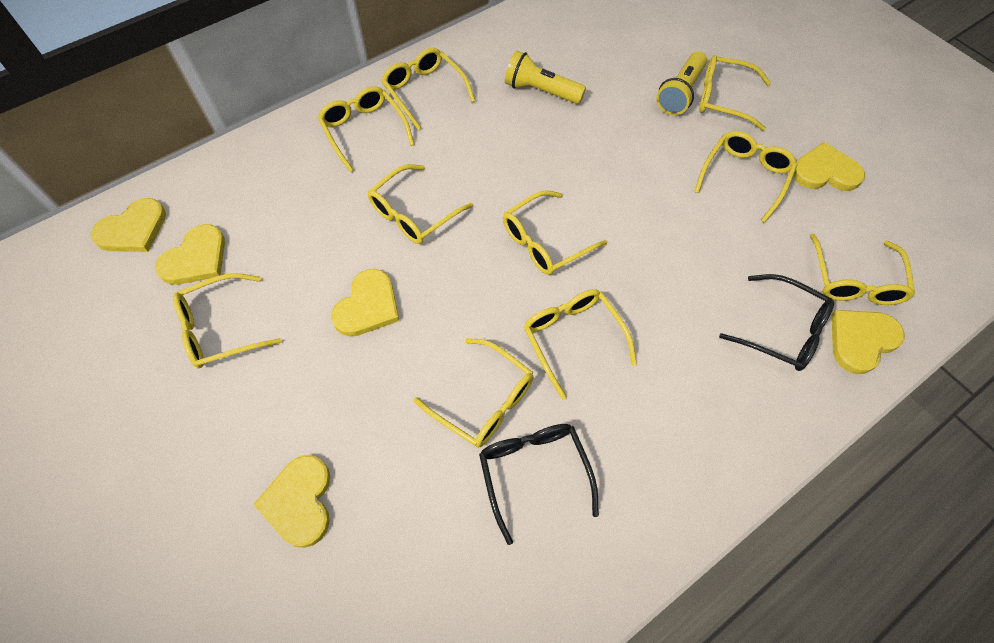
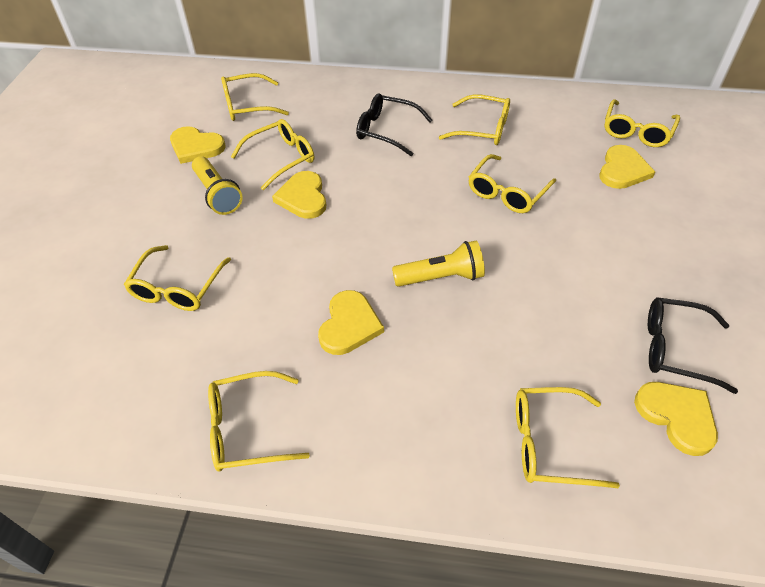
yellow glasses: [173,273,281,368] [318,86,415,172] [368,164,473,244] [381,48,475,130] [414,338,534,448] [503,190,607,275] [523,289,637,400] [694,131,797,223] [699,55,771,131] [810,234,915,305] = 10 -> [124,245,231,311] [208,371,310,472] [221,73,289,121] [231,119,314,190] [439,94,510,145] [469,154,556,213] [516,387,620,488] [605,99,680,147] = 8
yellow heart: [91,198,166,252] [155,224,225,285] [253,455,330,548] [331,269,399,337] [793,142,865,191] [832,310,905,374] = 6 -> [170,126,225,164] [272,171,326,219] [318,290,384,355] [599,145,655,189] [634,382,718,456] = 5

